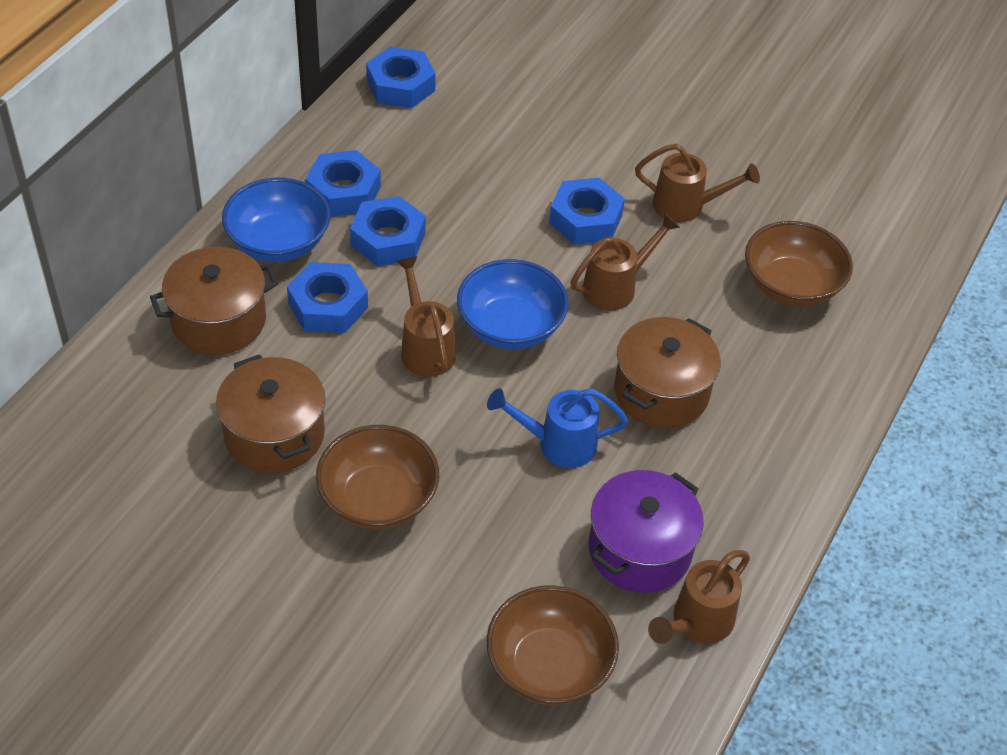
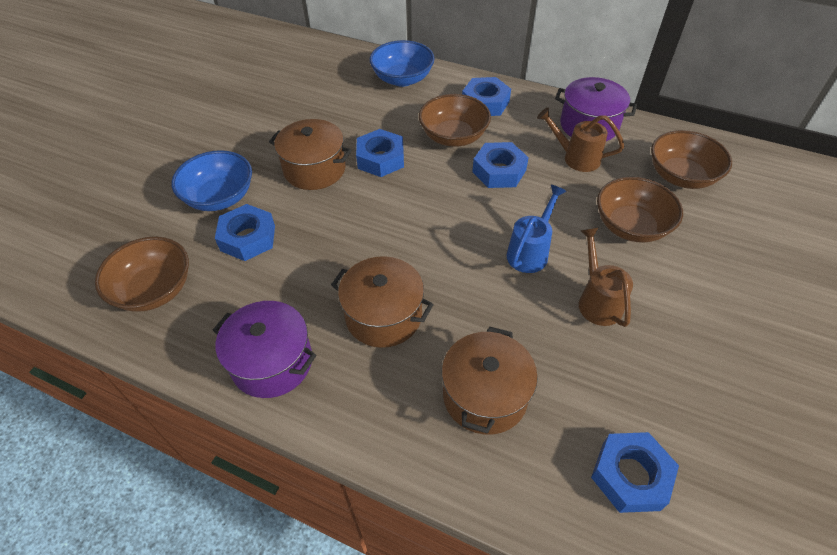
brown bowl: [316,425,439,530] [486,585,619,705] [745,221,853,307] = 3 -> [95,237,189,312] [419,94,491,147] [597,177,683,243] [651,130,732,189] = 4
brown watering can: [396,256,456,377] [571,213,680,310] [635,143,760,222] [648,550,750,644] = 4 -> [537,107,624,172] [579,227,633,327] = 2
purple pot: [589,470,704,593] = 1 -> [213,301,316,398] [555,77,637,141] = 2

